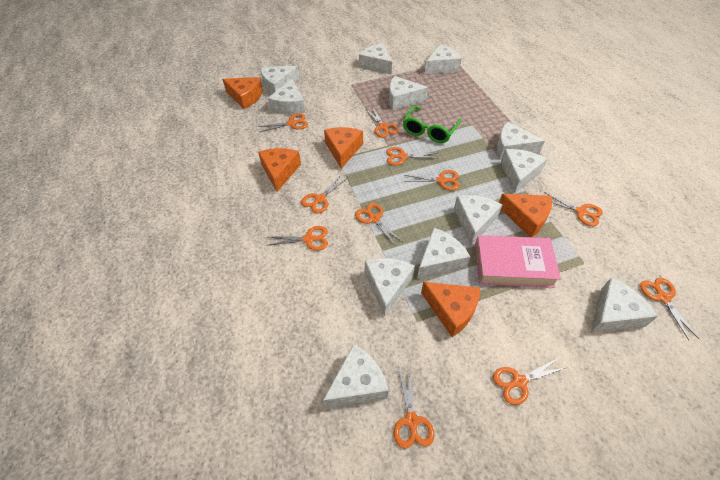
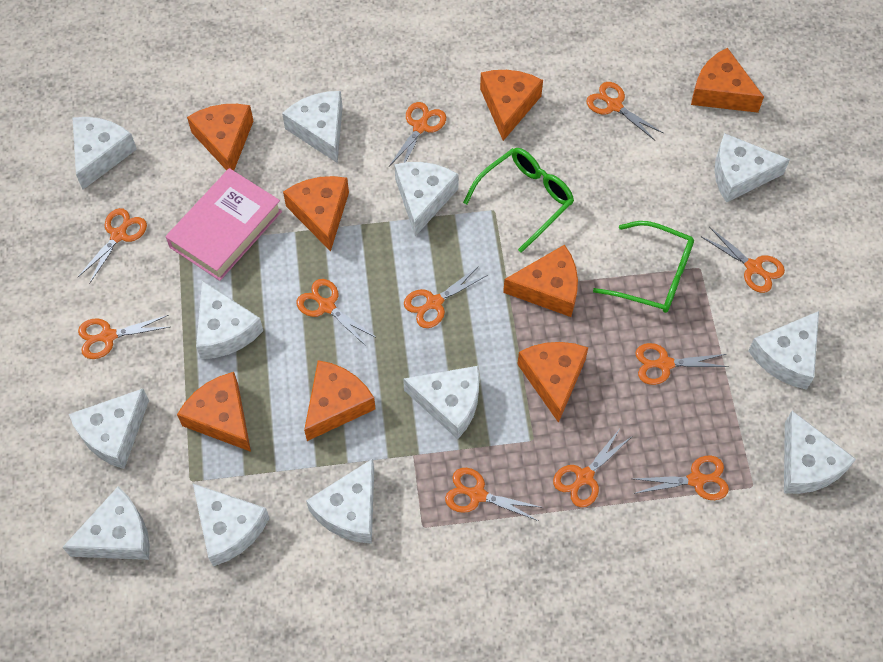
green glasses: [403,106,461,143] = 1 -> [463,148,574,253] [593,221,694,313] = 2
orange cheese: [222,77,263,109] [258,148,301,192] [324,127,363,169] [421,282,480,337] [499,194,552,237] = 5 -> [177,372,251,452] [187,104,253,171] [283,176,349,251] [304,360,375,441] [480,70,543,141] [503,245,578,317] [517,342,588,423] [691,48,764,113] = 8

